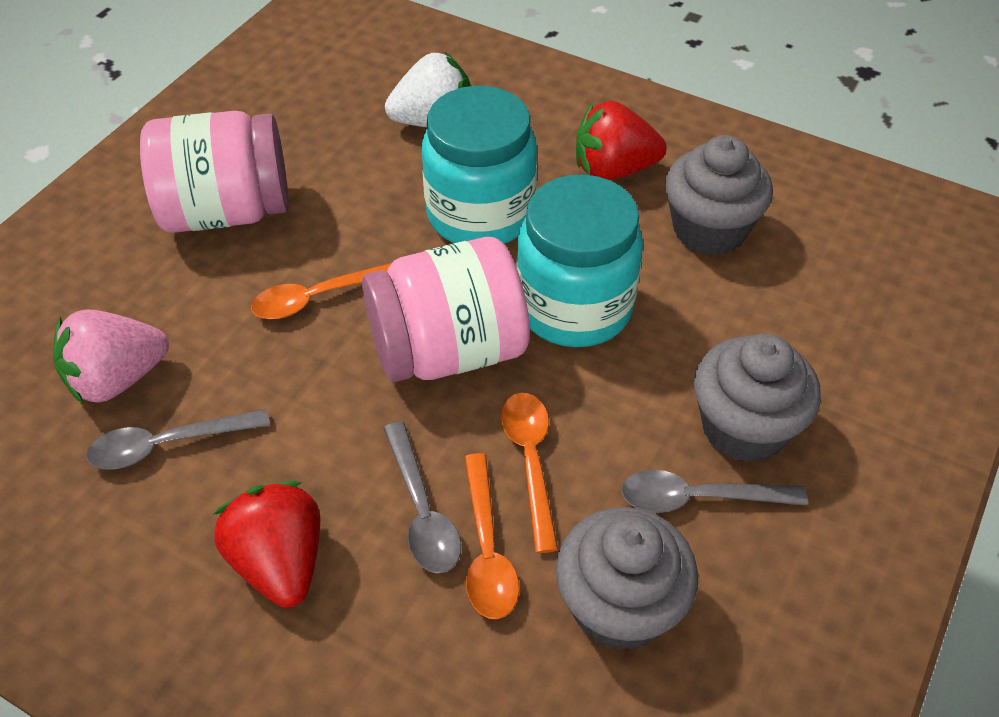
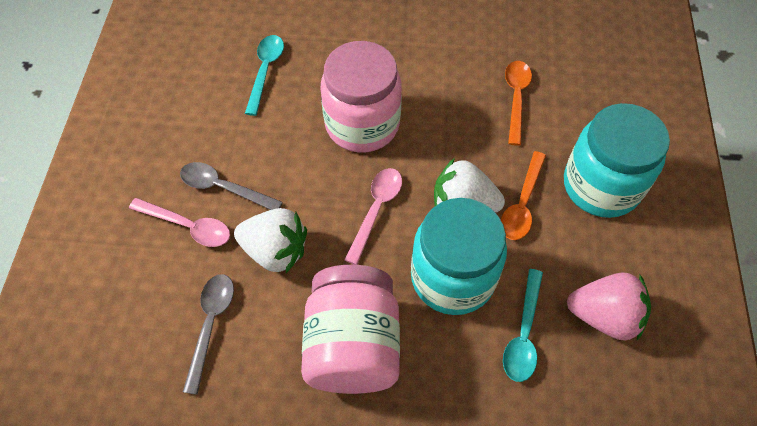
grey cupcake: [555,507,698,651] [665,135,773,255] [694,333,821,463] = 3 -> none = 0
grey spoon: [86,409,270,470] [384,421,461,573] [621,470,807,513] = 3 -> [180,162,283,210] [183,274,234,395] = 2
orange spoon: [251,263,392,319] [465,453,519,619] [501,393,558,553] = 3 -> [501,151,546,240] [505,61,532,146] = 2
pink spoon: none = 0 -> [129,198,230,247] [345,168,402,265] = 2
red strawberry: [213,481,320,608] [576,101,667,180] = 2 -> none = 0
turquoise spoon: none = 0 -> [245,35,284,116] [503,269,543,382] = 2
white strawberry: [385,52,471,127] = 1 -> [234,208,307,273] [434,158,505,213] = 2

